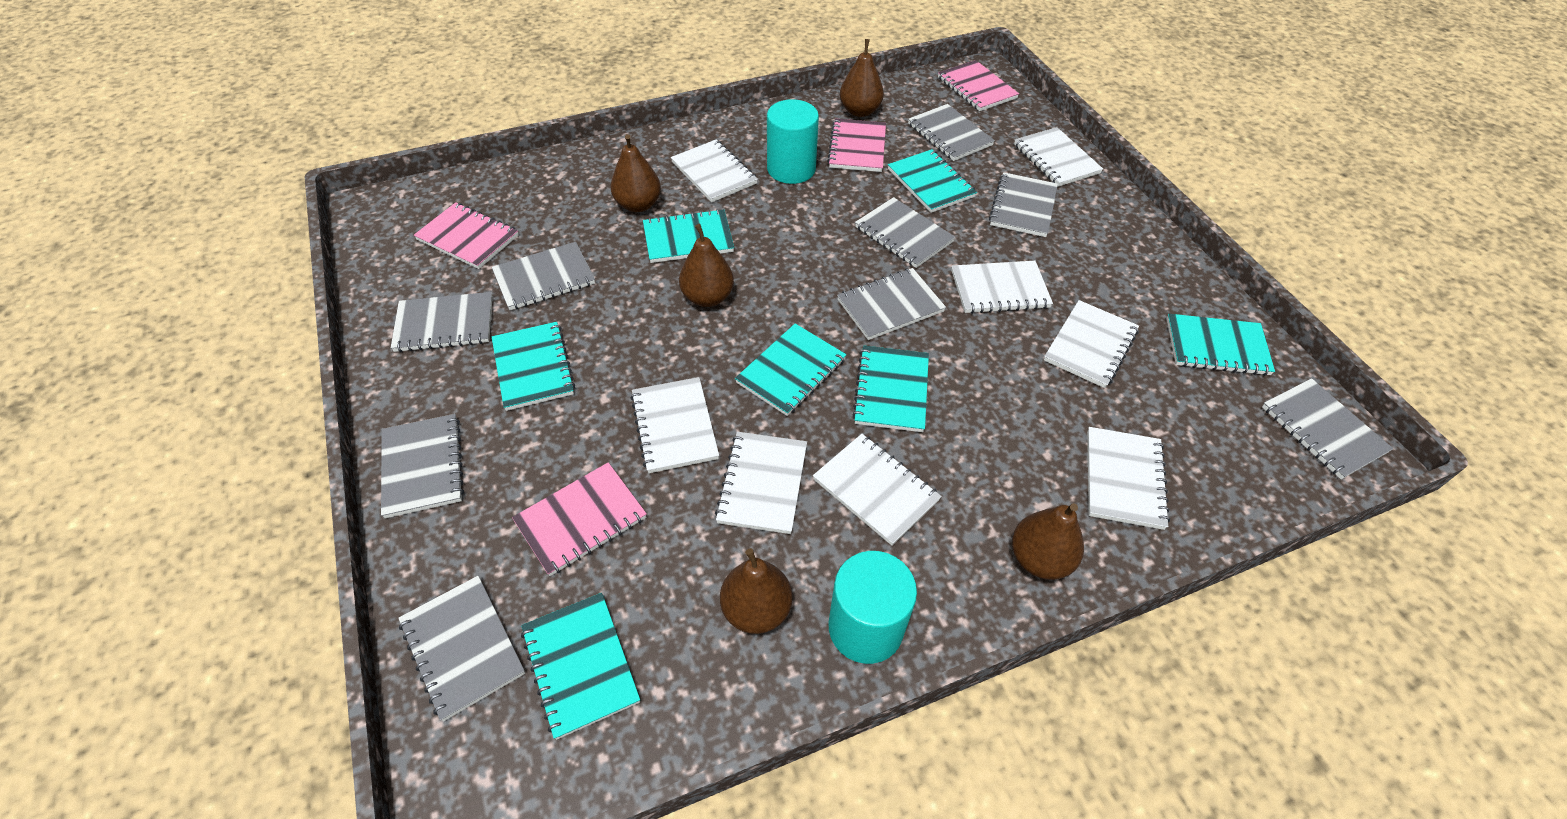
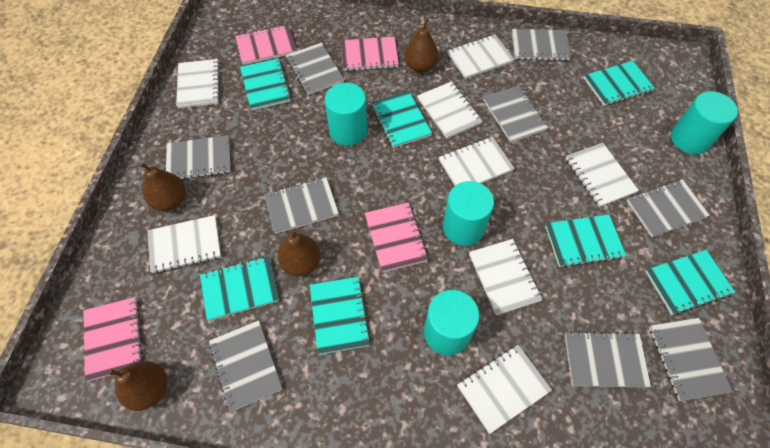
brown pear: [610,134,661,212] [679,224,734,307] [720,548,793,634] [840,39,884,117] [1012,503,1084,580] = 5 -> [108,361,167,411] [139,162,186,211] [277,228,321,277] [404,19,439,73] = 4
turquoise cylinder: [767,99,819,184] [828,551,917,664] = 2 -> [325,83,367,146] [424,290,479,355] [443,181,494,246] [671,91,738,154] = 4

